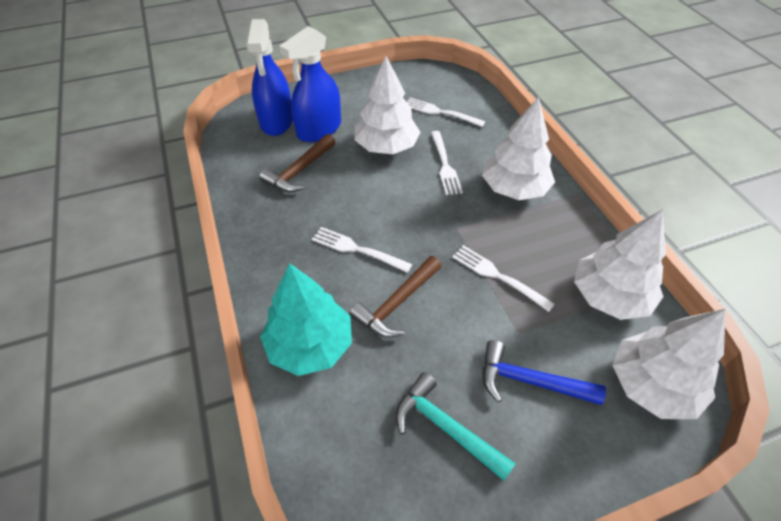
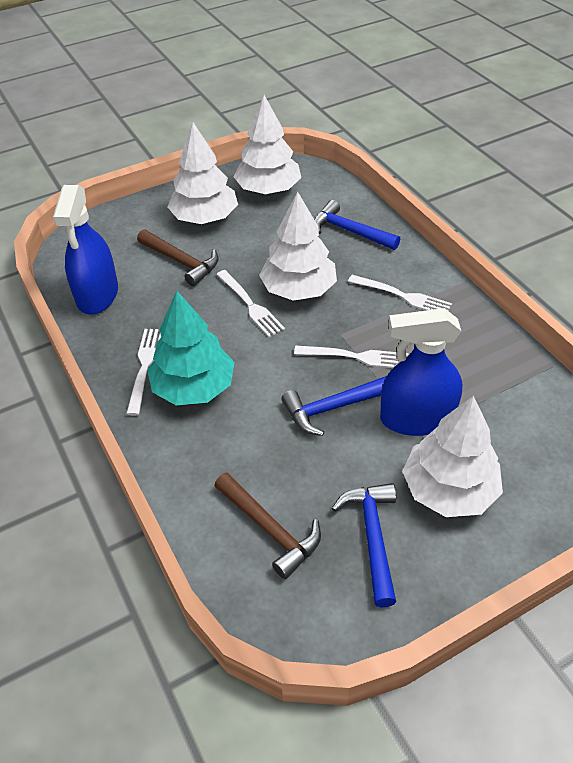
blue hammer: [483,340,606,405] = 1 -> [281,376,386,436] [314,200,400,250] [332,483,396,607] = 3
turquoise hammer: [396,372,516,481] = 1 -> none = 0

